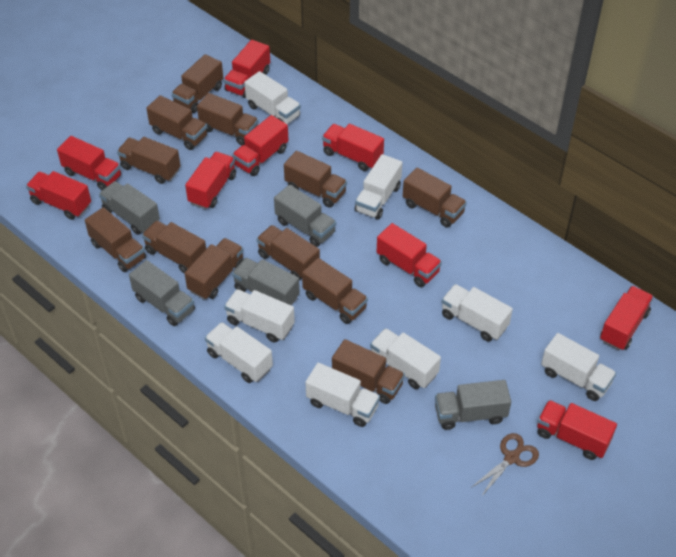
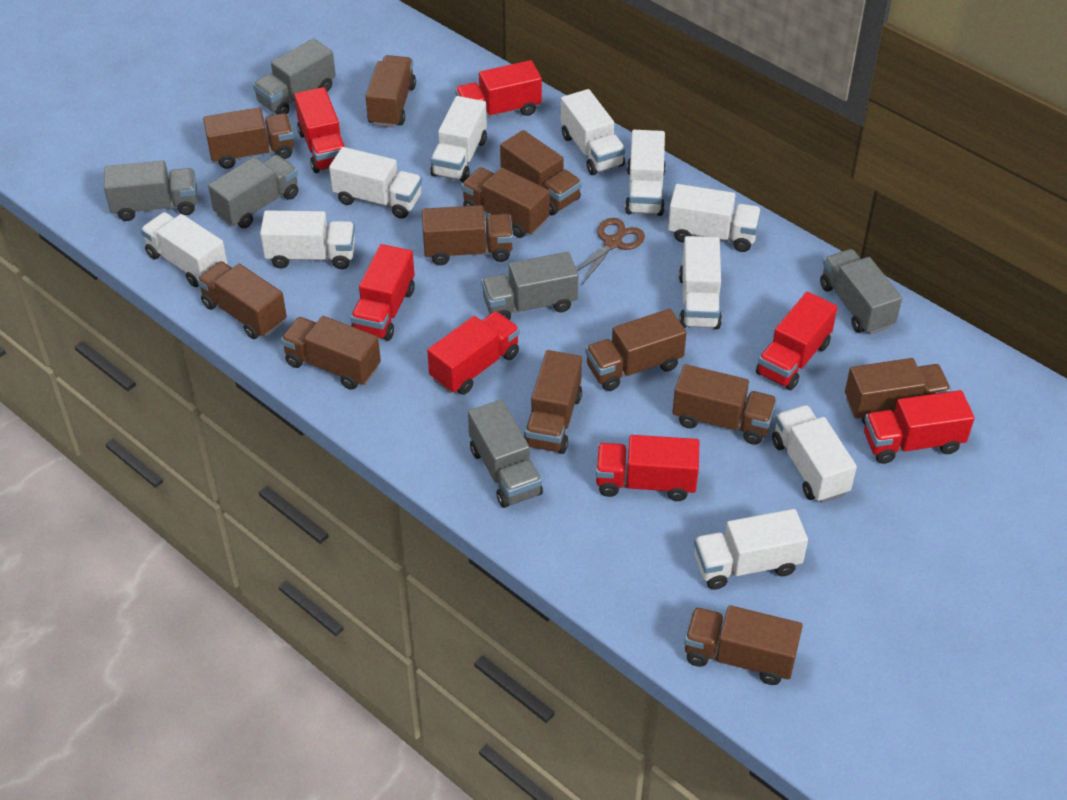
grey truck: [99,181,160,235] [129,260,195,326] [232,258,300,306] [274,185,336,247] [435,380,511,430] = 5 -> [104,161,197,221] [208,155,298,228] [253,38,336,114] [468,399,543,508] [481,252,579,320] [820,249,902,335] = 6
red truck: [26,171,91,220] [57,136,121,190] [185,152,236,209] [224,40,270,98] [232,115,289,176] [322,124,384,171] [377,223,442,287] [537,400,617,460] [600,286,654,350] = 9 -> [294,87,345,173] [351,244,415,341] [427,311,520,395] [455,60,542,117] [596,435,699,501] [756,292,837,390] [864,390,975,464] = 7
white truck: [205,322,273,383] [224,289,295,343] [244,71,301,124] [305,363,380,427] [355,154,402,220] [370,328,441,389] [442,284,513,341] [541,333,616,401] = 8 -> [141,212,228,287] [260,210,355,269] [329,147,422,219] [430,96,487,182] [561,89,625,175] [625,130,666,216] [668,184,761,252] [679,236,722,329] [694,509,808,590] [772,405,857,503] = 10

